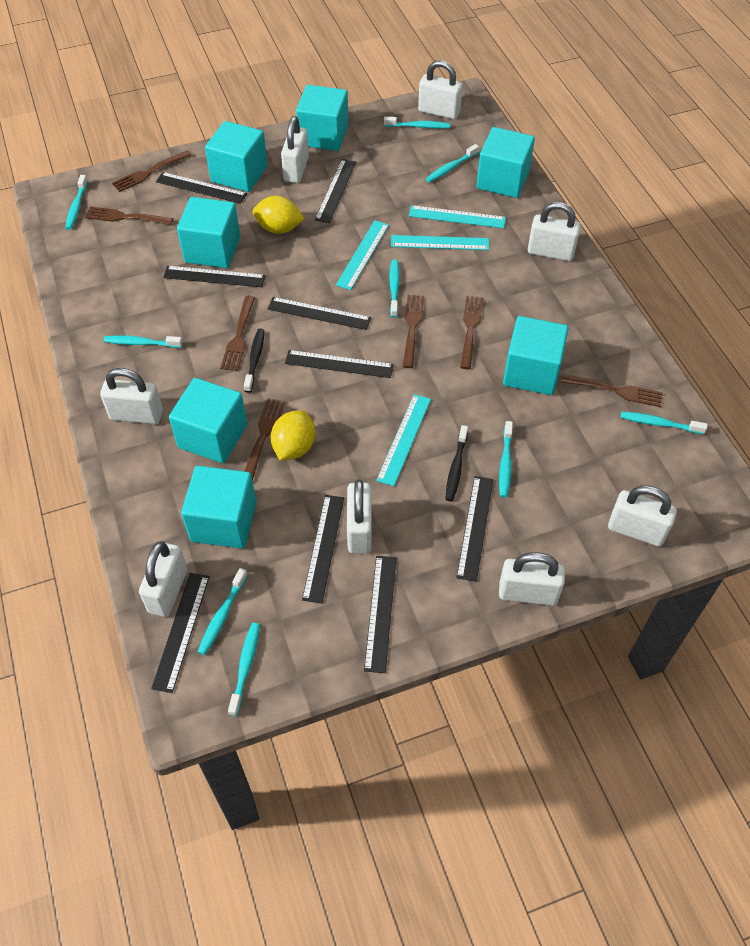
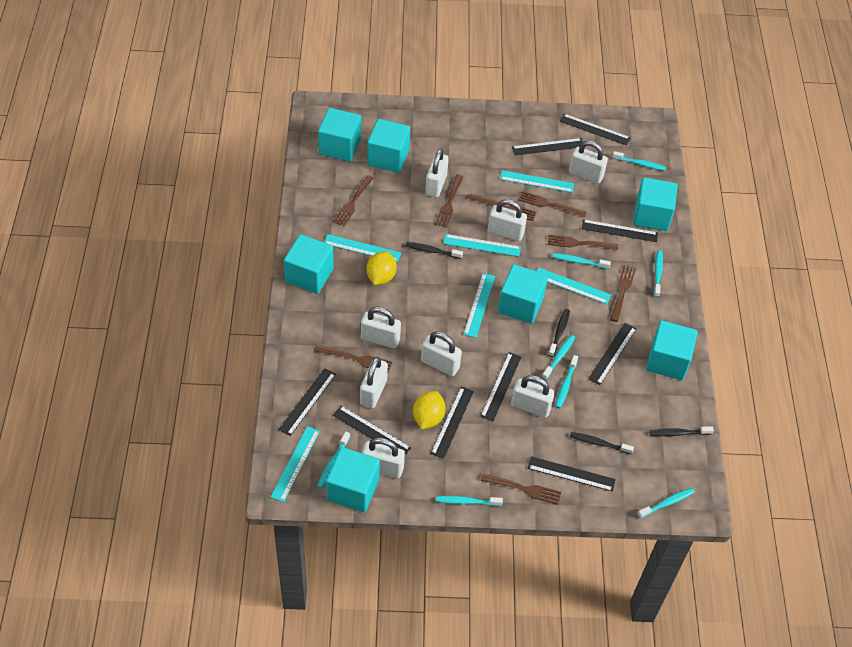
black toothbrush: [244,329,264,393] [445,425,468,501] = 2 -> [406,242,463,259] [548,309,570,357] [570,432,634,454] [649,426,714,436] = 4
brown fork: [85,207,173,225] [112,150,192,192] [220,296,255,371] [244,398,285,481] [402,295,425,368] [460,296,483,369] [561,374,663,407] = 7 -> [317,345,392,373] [333,175,373,226] [435,174,463,227] [468,194,537,221] [481,473,561,505] [519,191,587,217] [548,234,618,250] [610,265,636,322] = 8
turquoise ruler: [336,220,389,290] [376,394,431,486] [391,235,489,250] [409,205,506,228] = 4 -> [271,426,320,502] [324,234,401,262] [443,234,521,257] [464,273,495,338] [500,170,574,193] [537,267,611,304] = 6
turquoise toothbrush: [65,175,88,230] [103,335,183,348] [198,568,247,655] [228,623,260,716] [384,117,450,129] [389,260,400,318] [426,144,479,183] [499,421,513,498] [620,411,708,434] = 9 -> [317,432,350,489] [436,496,503,506] [542,335,575,380] [553,253,611,269] [555,355,578,408] [613,151,666,171] [638,488,695,518] [654,250,663,297] = 8

